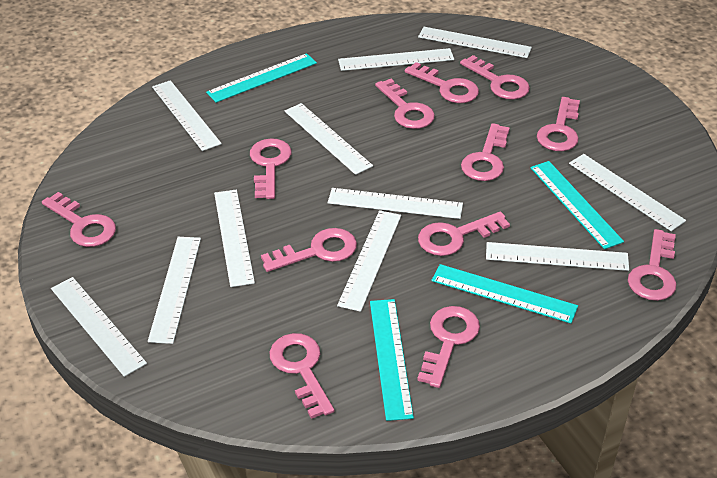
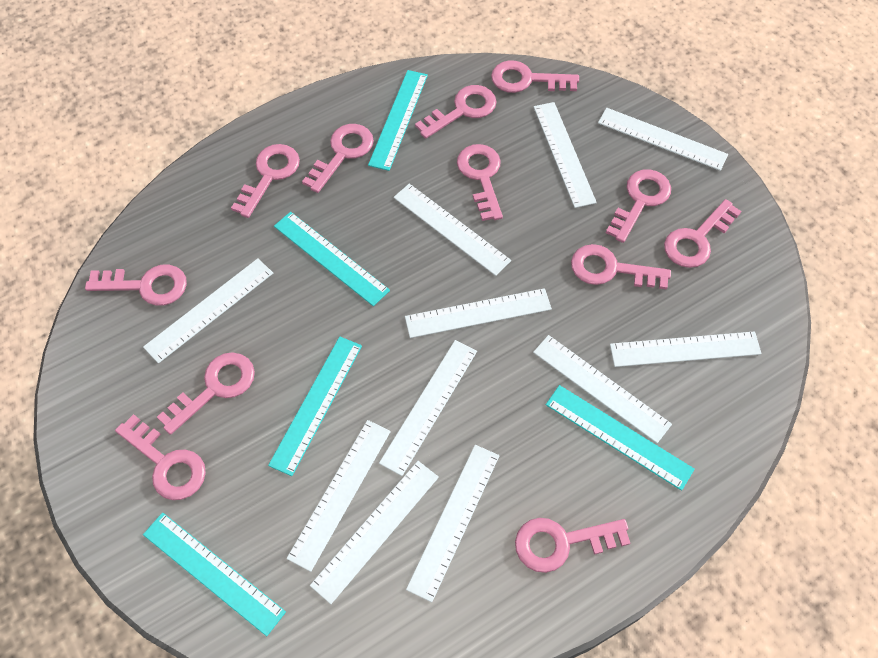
turquoise ruler: [206,53,317,103] [370,299,414,421] [431,264,578,324] [530,161,624,249] = 4 -> [143,513,286,636] [268,337,362,476] [274,212,390,306] [368,70,428,171] [546,385,695,491] = 5

